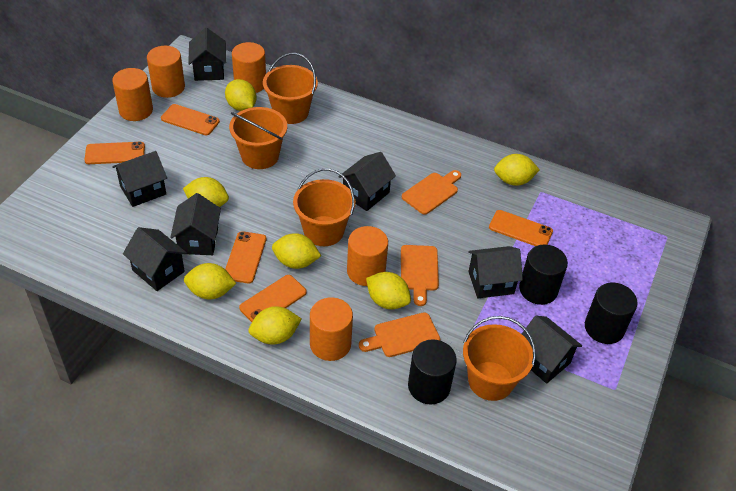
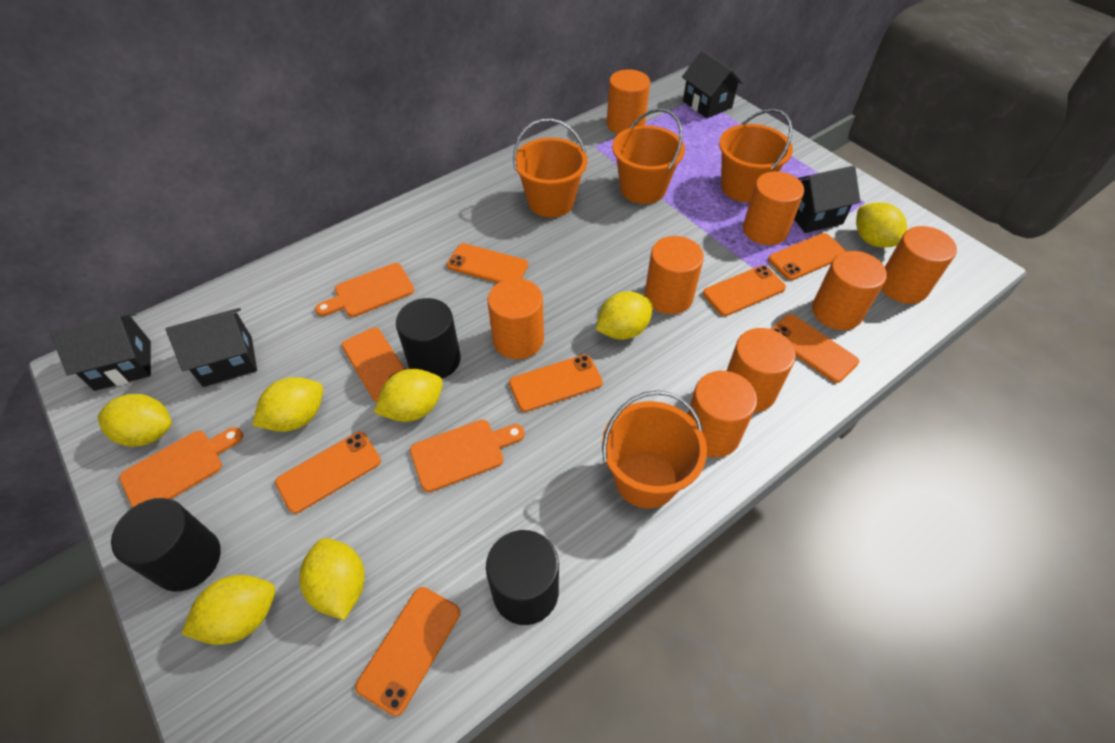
black house: [112,151,167,207] [123,227,187,291] [170,193,221,255] [188,28,226,81] [338,152,396,211] [468,246,523,298] [522,316,582,384] = 7 -> [50,312,151,391] [166,308,257,387] [682,50,743,118] [794,166,860,233] = 4
orange cylinder: [112,68,153,121] [147,46,185,98] [232,42,266,93] [310,297,353,361] [347,226,388,286] = 5 -> [488,278,544,359] [607,69,650,134] [645,236,704,314] [687,371,757,458] [727,328,796,412] [743,171,804,245] [812,251,887,330] [881,226,957,304] = 8
orange phone: [85,142,145,164] [161,104,220,135] [225,231,266,283] [239,275,307,322] [489,210,553,246] = 5 -> [275,432,381,514] [342,328,405,402] [355,587,460,716] [447,243,528,283] [509,354,603,412] [703,265,786,316] [768,233,846,280] [771,314,859,383] = 8

